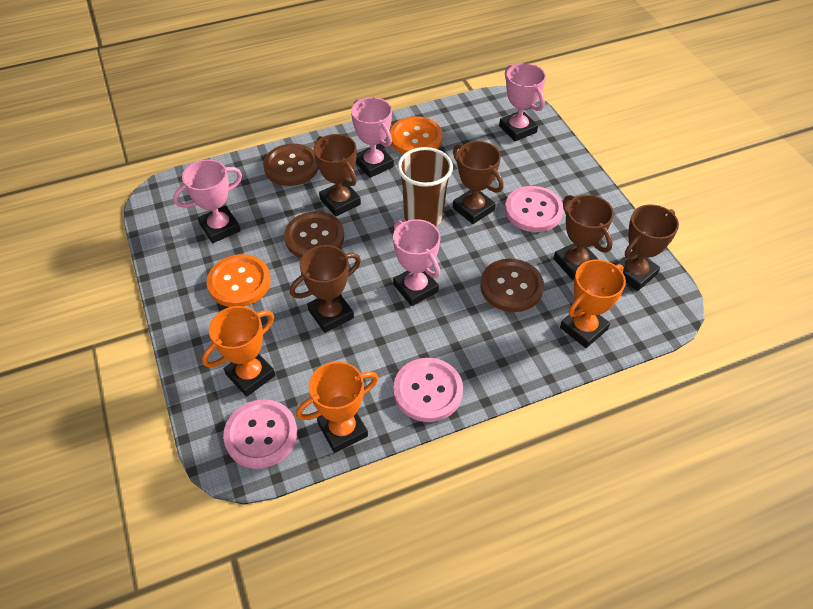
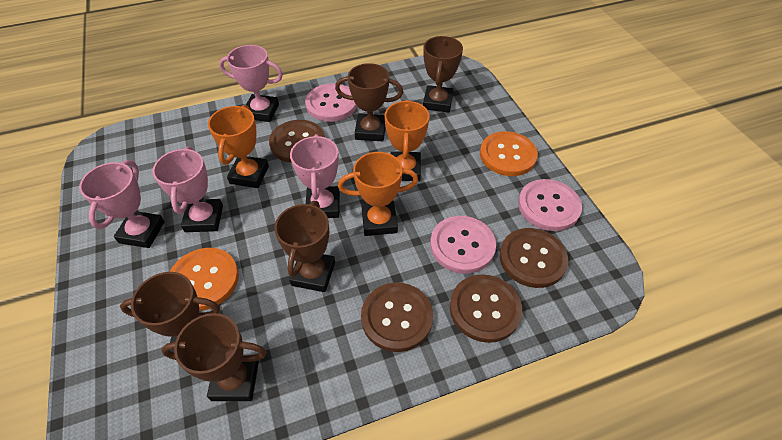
brown button: [263,144,319,186] [284,211,344,258] [480,258,544,312] = 3 -> [269,120,325,163] [361,283,433,352] [450,274,522,343] [499,228,568,288] = 4
brown cup: [397,147,453,226] = 1 -> none = 0

